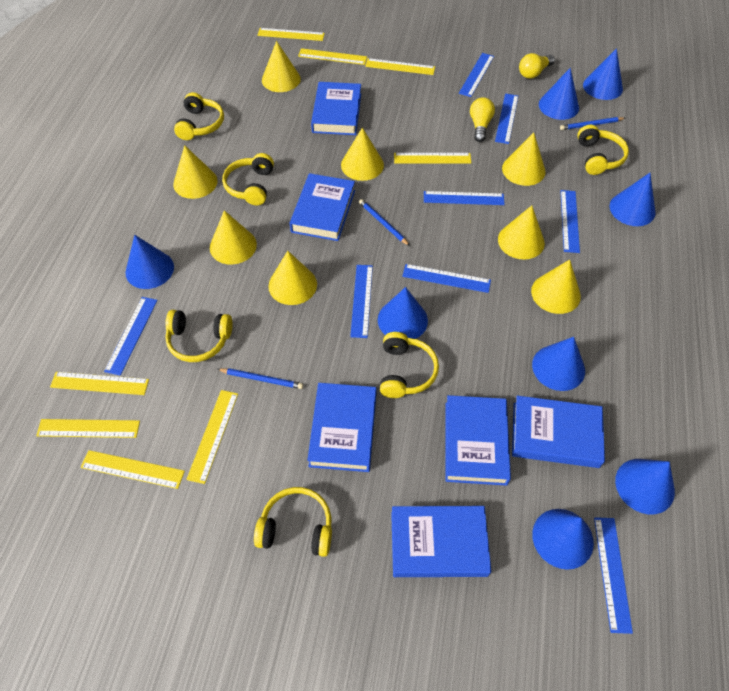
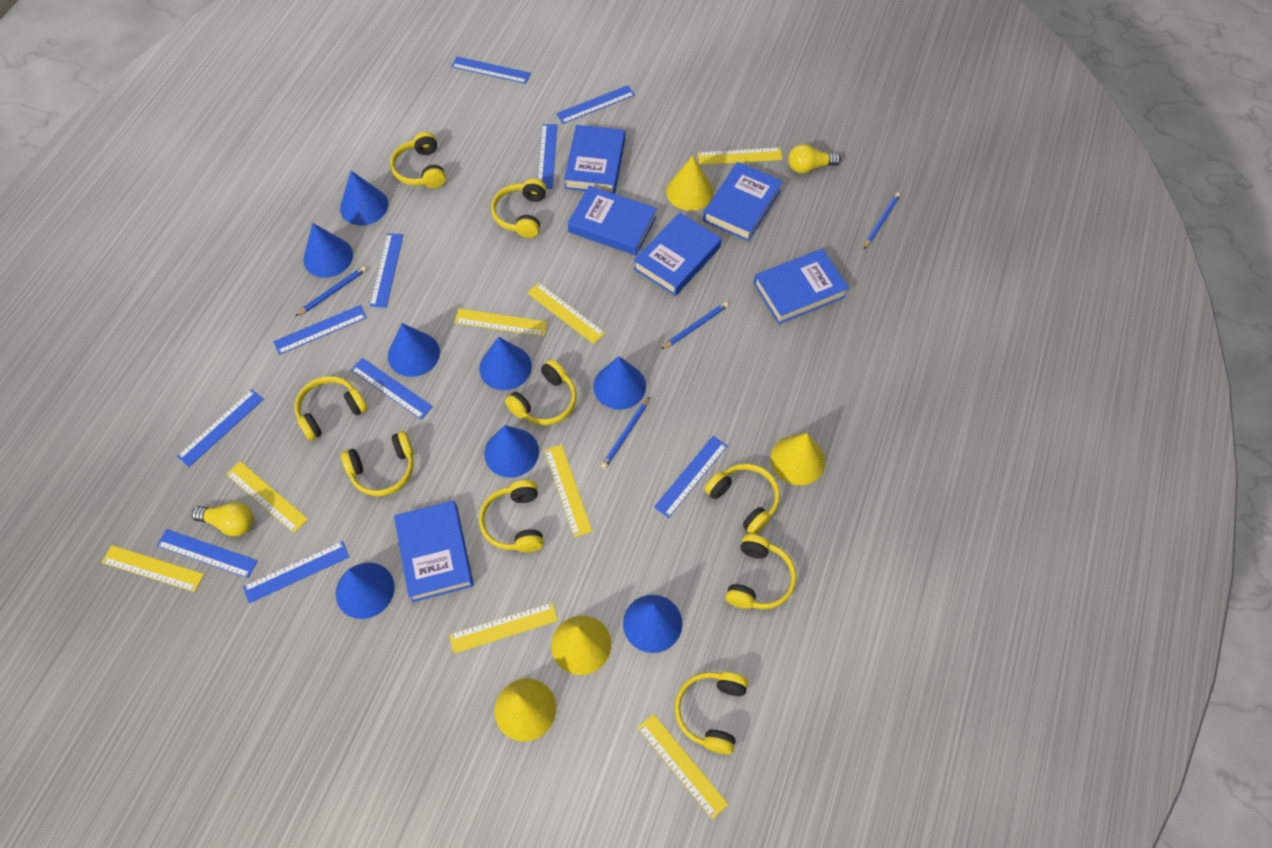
blue pencil: [217,368,303,389] [359,199,410,246] [560,117,625,130] = 3 -> [296,266,367,316] [601,397,650,469] [661,302,729,349] [864,192,900,249] = 4
blue ruler: [104,297,158,376] [350,265,373,338] [402,264,491,293] [424,191,505,205] [459,53,494,97] [495,94,518,144] [560,190,580,253] [594,517,633,634] = 8 -> [157,529,258,578] [177,389,264,467] [243,541,349,603] [273,305,367,355] [351,358,433,419] [370,233,403,308] [451,57,531,84] [537,124,557,189] [556,85,635,124] [654,436,728,518] = 10
yellow cone: [173,145,218,199] [210,210,257,264] [262,41,301,92] [268,251,317,305] [341,127,384,181] [498,206,545,260] [502,133,546,186] [531,259,581,314] = 8 -> [495,678,556,741] [551,616,611,675] [666,156,714,211] [770,433,825,485] = 4
yellow headphones: [165,310,233,362] [174,92,224,140] [222,153,274,205] [254,487,332,557] [380,332,439,398] [577,125,629,175] = 6 -> [295,376,368,441] [341,431,414,496] [390,132,446,188] [479,480,543,552] [491,179,547,238] [505,359,577,425] [675,672,748,754] [705,463,780,535] [726,534,797,609] = 9

